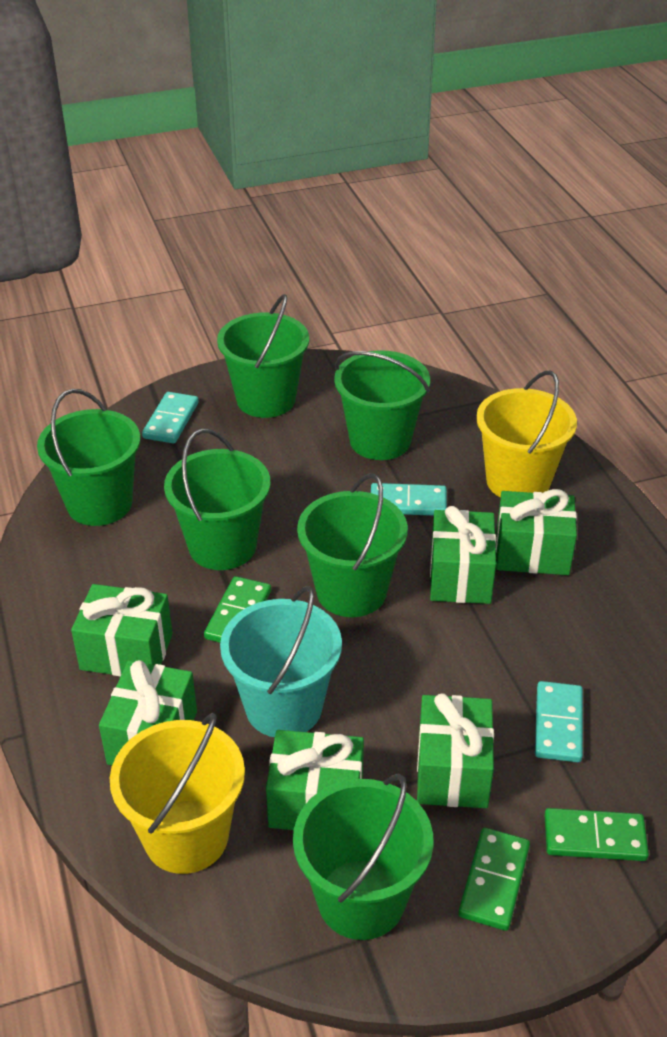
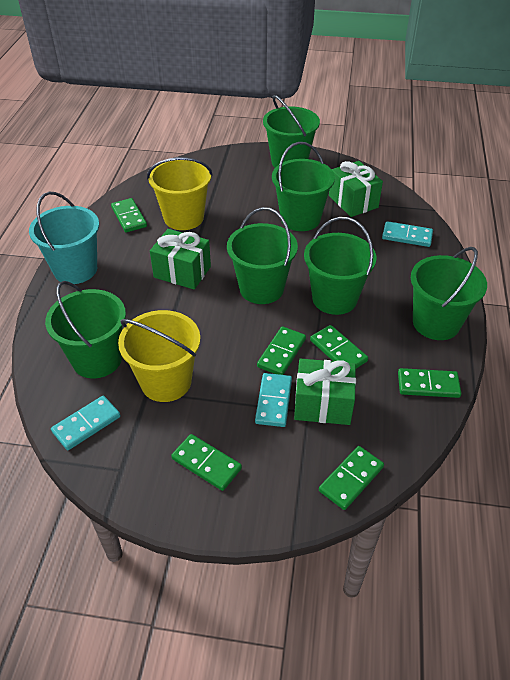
green domino: [204,576,271,643] [458,828,530,931] [544,808,649,861] = 3 -> [111,198,147,233] [171,434,242,491] [257,326,306,375] [310,325,368,368] [319,446,384,510] [398,368,461,398] = 6
green gift: [71,584,173,677] [99,660,197,766] [266,730,364,830] [417,693,494,808] [430,506,496,604] [496,489,577,575] = 6 -> [150,229,211,290] [294,358,356,425] [329,161,383,217] = 3

